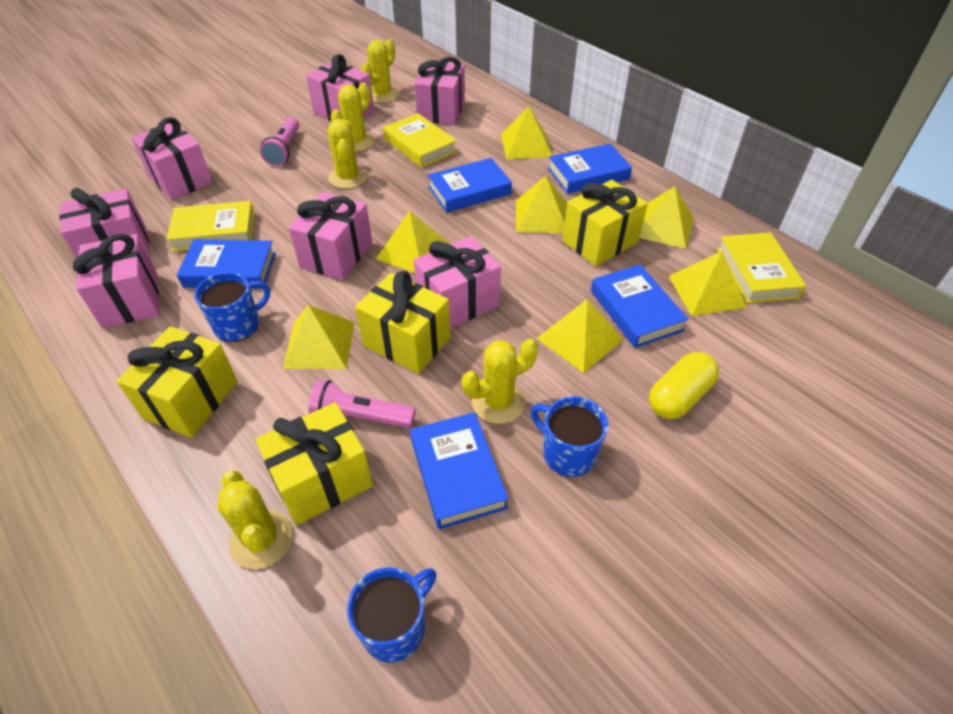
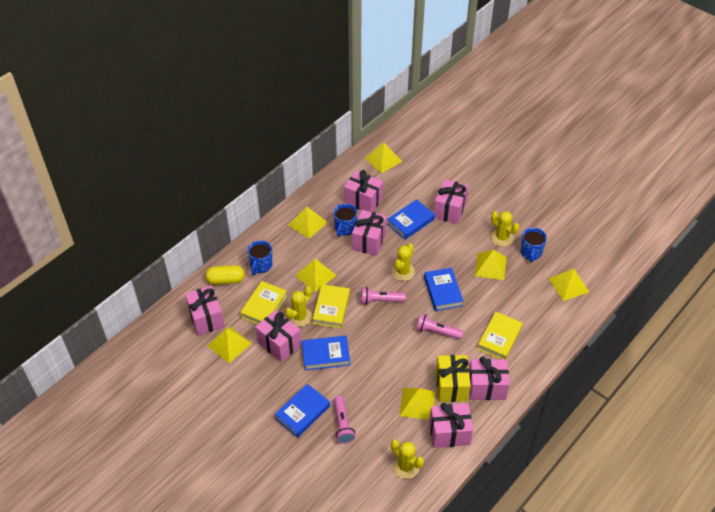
blue book: [177,239,276,289] [410,412,508,529] [427,158,512,213] [548,144,632,194] [591,264,688,348] = 5 -> [274,384,330,438] [302,336,350,371] [387,199,435,240] [424,268,463,311] = 4
pink flashlight: [260,117,299,166] [309,380,416,428] = 2 -> [334,396,355,444] [361,287,406,305] [416,314,463,340] = 3
yellow cactus: [217,470,293,569] [328,119,367,189] [331,82,375,151] [361,39,399,103] [462,339,538,424] = 5 -> [285,286,312,327] [391,243,415,281] [391,439,424,479] [491,211,519,246] = 4
yellow gift: [117,326,238,438] [255,402,373,525] [355,271,450,374] [562,180,648,266] = 4 -> [436,355,471,402] = 1

